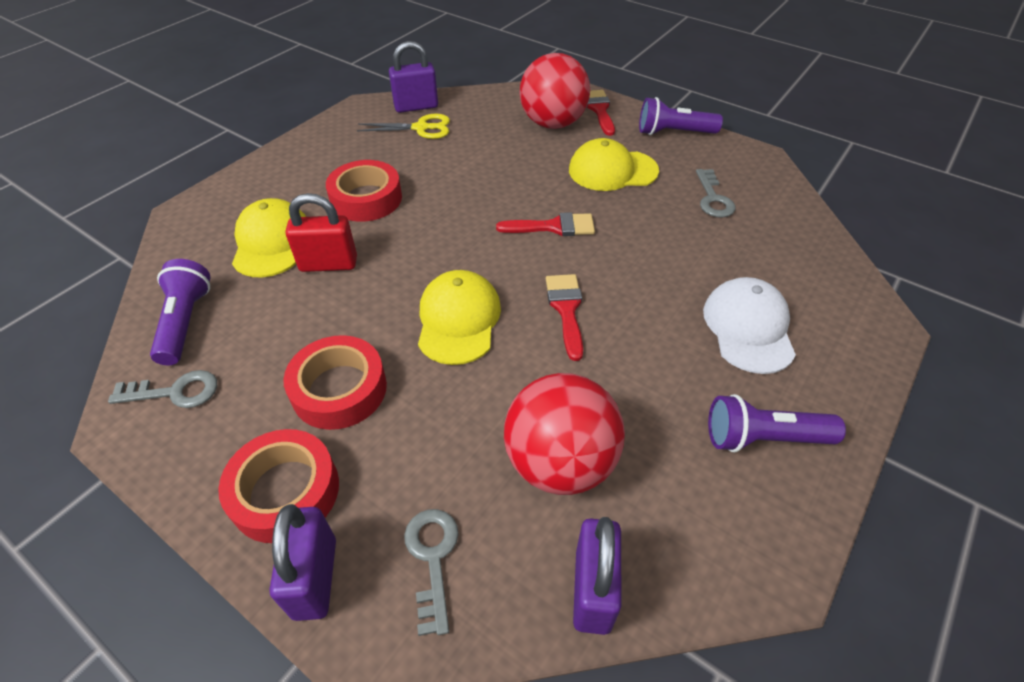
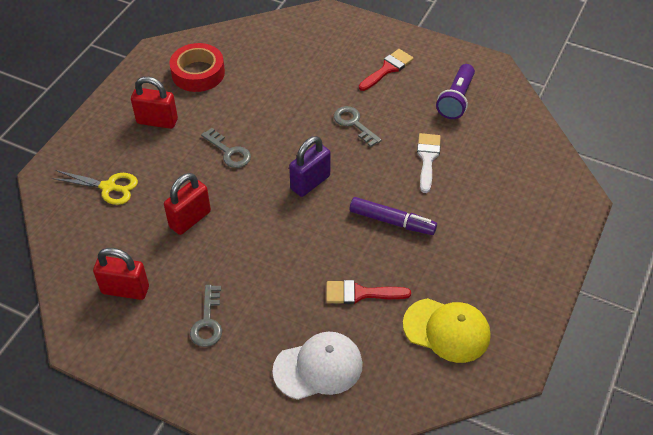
purple flashlight: [150,259,210,365] [639,97,723,135] [708,394,846,452] = 3 -> [436,64,475,119] = 1
purple marker: none = 0 -> [349,197,437,235] = 1
purple padlock: [270,504,336,621] [389,41,438,113] [573,517,622,635] = 3 -> [289,136,330,197] = 1
red ball: [504,373,625,495] [520,53,590,129] = 2 -> none = 0
red brush: [496,212,595,236] [546,274,583,361] [587,90,615,136] = 3 -> [326,280,411,304] [359,49,414,91] = 2
red padlock: [286,193,357,272] = 1 -> [93,248,149,300] [131,76,178,129] [164,173,211,235] = 3
red tape: [218,429,339,543] [284,335,387,430] [326,160,402,222] = 3 -> [169,43,225,92] = 1
white brush: none = 0 -> [417,133,441,193] = 1
yellow cap: [232,198,306,278] [418,270,501,365] [569,138,659,191] = 3 -> [403,298,490,363] = 1

